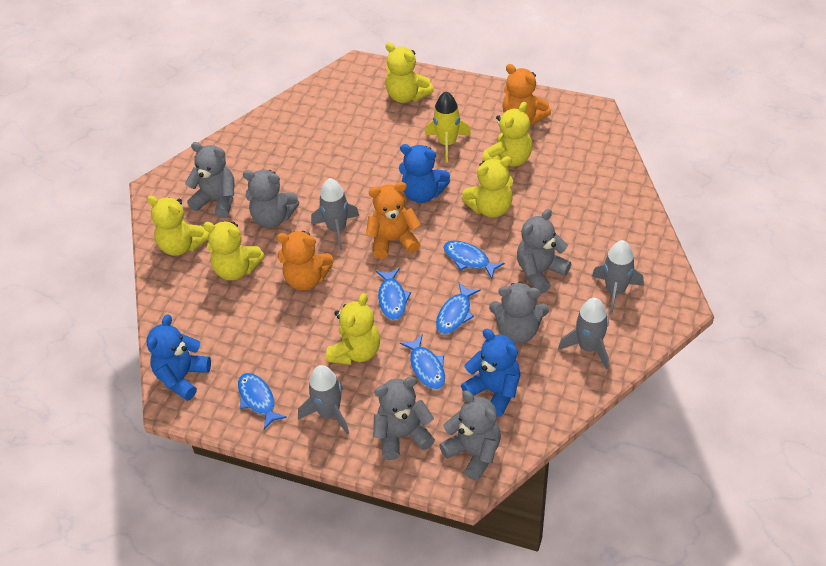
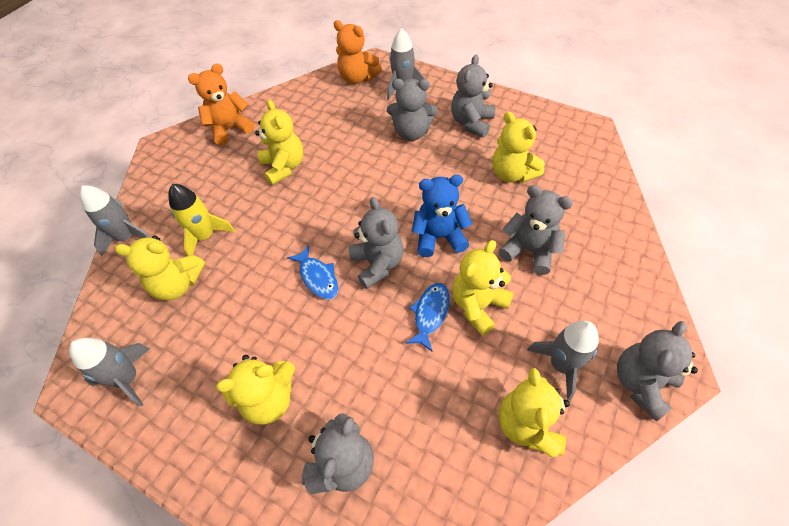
blue fish: [238,373,287,430] [376,268,411,320] [400,334,445,390] [436,283,481,334] [443,241,505,279] = 5 -> [287,245,339,300] [406,283,450,352] = 2
blue teddy bear: [147,314,211,401] [399,144,450,203] [461,329,520,417] = 3 -> [411,175,473,257] = 1
orange teddy bear: [277,231,333,290] [366,182,421,259] [502,64,551,124] = 3 -> [188,64,254,146] [334,20,382,84] = 2

